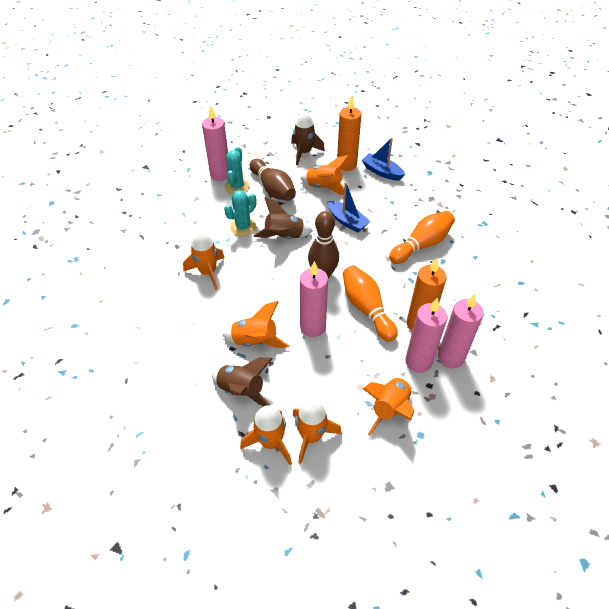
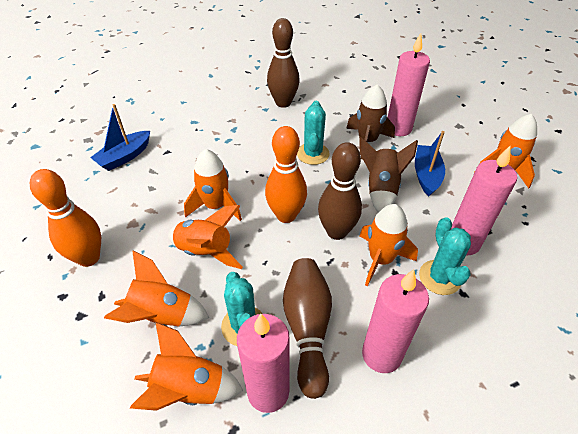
brown bowling pin: [250,159,296,201] [308,211,339,279] = 2 -> [267,18,300,108] [283,258,332,399] [318,142,362,240] = 3
brown rocket: [212,357,272,406] [253,197,313,239] [291,111,325,165] = 3 -> [346,84,395,159] [359,137,418,213] = 2
orange candle: [337,96,361,171] [407,258,447,331] = 2 -> none = 0
turquoise cactus: [224,190,257,236] [225,147,250,194] = 2 -> [221,272,263,346] [297,101,330,165] [419,217,471,295] = 3

